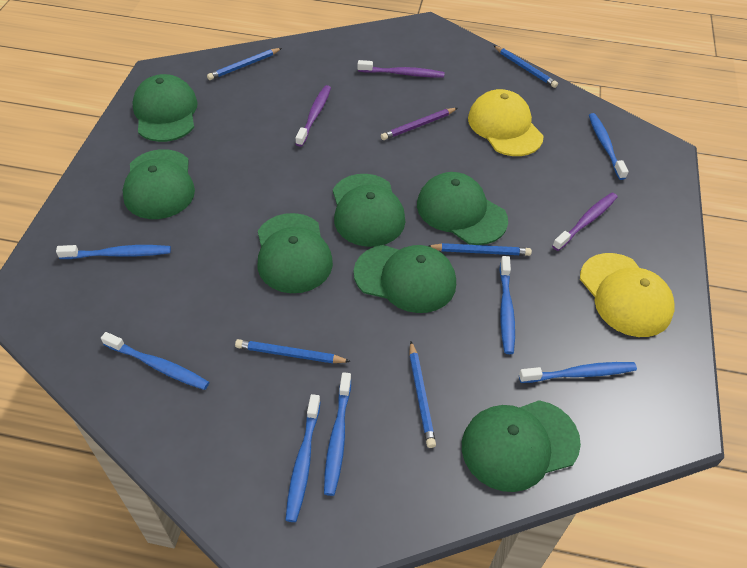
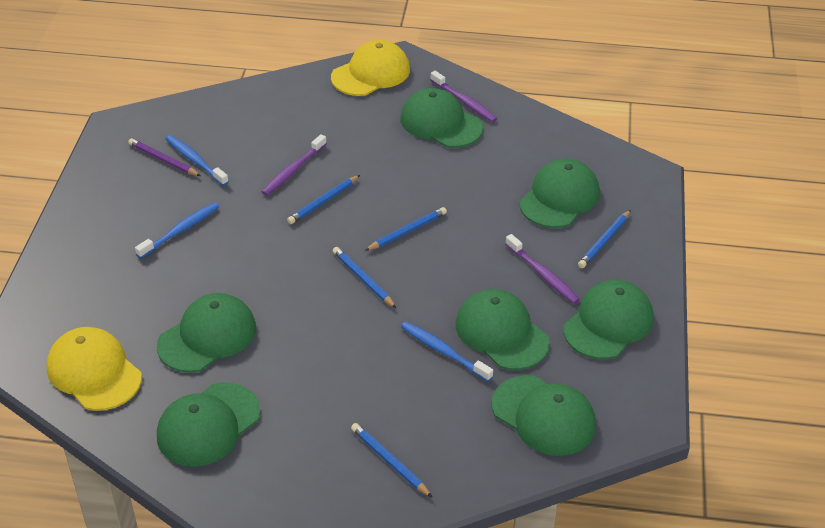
blue toothbrush: [56,245,171,259] [101,332,209,390] [286,394,321,522] [324,372,351,496] [500,256,515,354] [519,362,637,383] [589,113,629,180] = 7 -> [135,202,219,258] [166,135,229,186] [401,322,493,382] = 3

